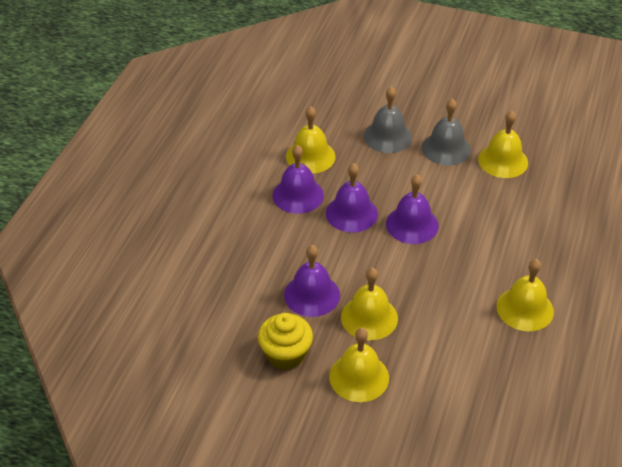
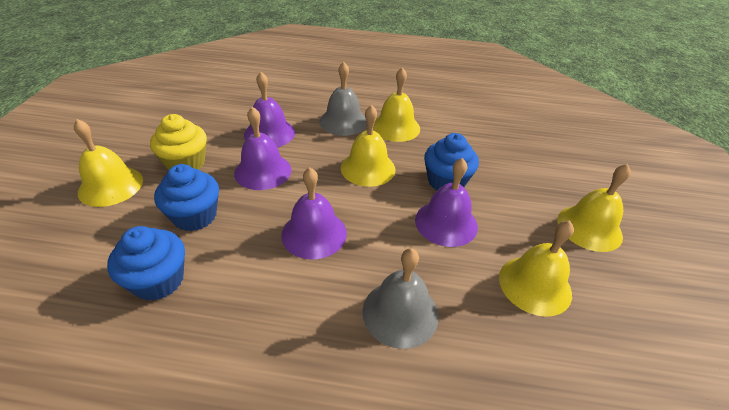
blue cupcake: none = 0 -> [107,226,185,301] [154,164,219,231] [424,133,479,190] = 3

